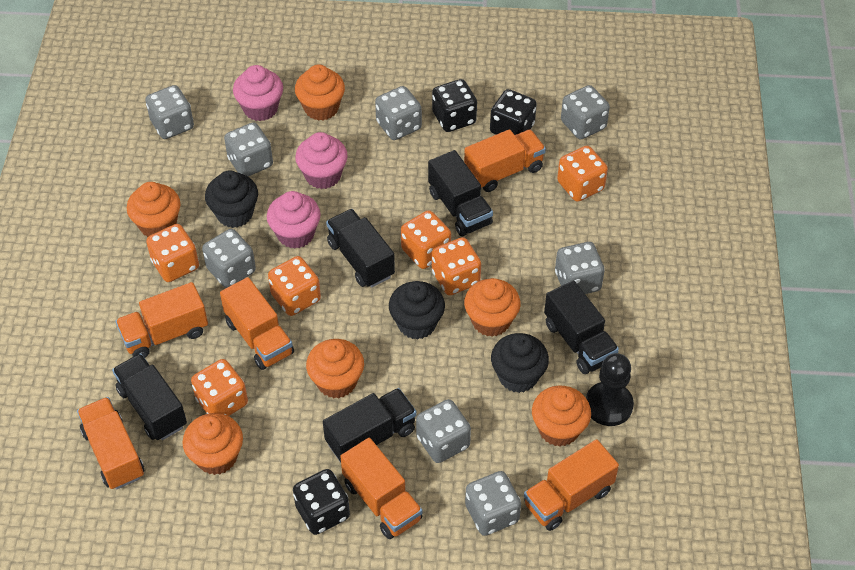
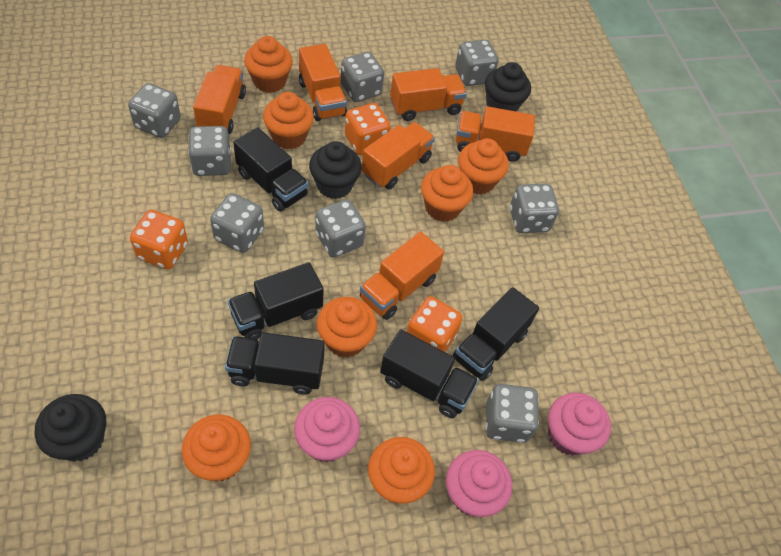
black dice: [293,469,350,535] [432,79,477,132] [490,89,537,135] = 3 -> none = 0
black pawn: [586,353,634,426] = 1 -> none = 0
orange cupcake: [127,182,181,237] [182,413,243,475] [295,64,345,121] [306,339,364,398] [464,278,521,337] [532,386,591,447] = 6 -> [182,415,251,482] [244,36,293,93] [263,92,314,149] [317,297,377,358] [368,437,435,504] [421,165,473,222] [458,138,509,194] = 7
orange dice: [146,224,199,282] [191,359,248,416] [268,256,321,316] [401,210,451,269] [432,237,481,295] [557,146,608,202] = 6 -> [130,210,188,270] [345,103,391,155] [407,296,463,352] = 3

